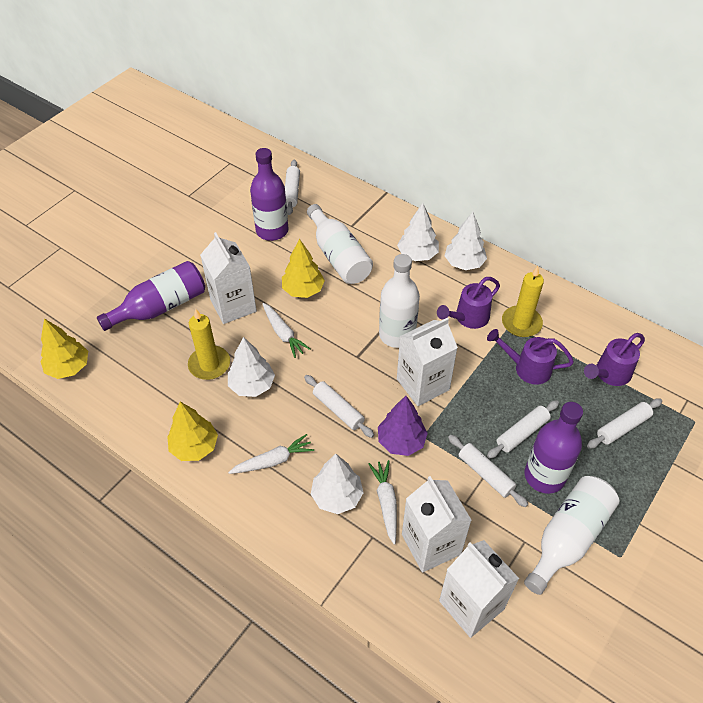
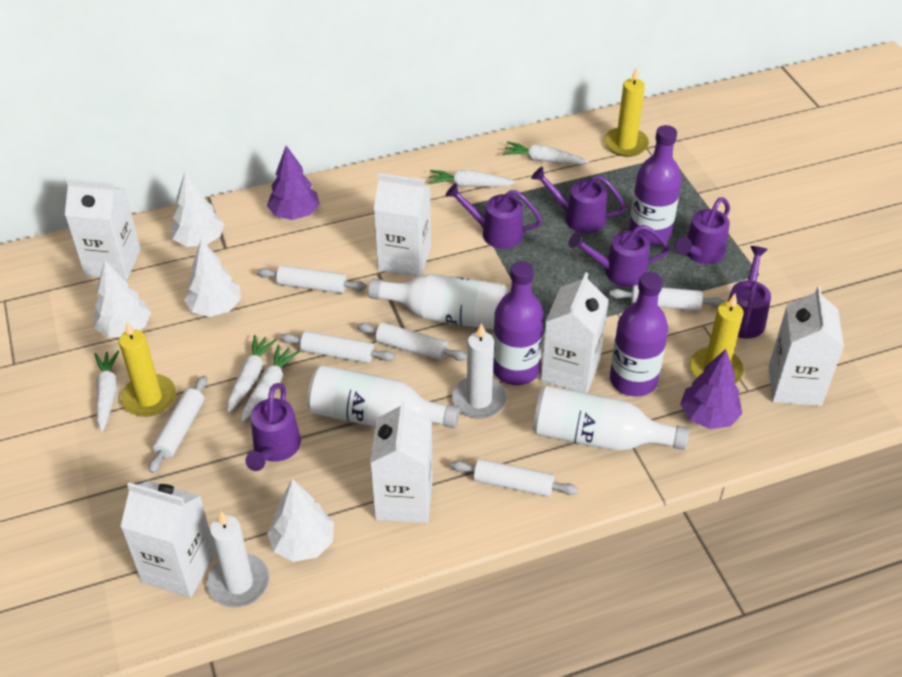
purple tree: [378,396,428,456] = 1 -> [267,145,319,220] [680,349,742,429] = 2
purple watering can: [437,277,500,329] [487,329,574,385] [584,333,645,386] = 3 -> [245,383,301,471] [445,183,542,249] [531,167,626,234] [568,225,669,287] [675,197,730,264] [728,246,771,339] = 6
white candle: none = 0 -> [207,511,269,607] [452,323,507,419] = 2
white carrot: [228,434,314,474] [262,303,310,358] [369,460,397,545] = 3 -> [94,351,119,432] [227,335,277,413] [241,345,300,423] [428,170,516,187] [503,141,589,165] = 5
white carton: [200,232,257,324] [397,318,458,406] [402,476,472,573] [439,540,519,638] = 4 -> [65,178,141,280] [121,481,215,598] [370,399,433,523] [374,173,431,277] [541,272,609,393] [769,286,844,406] = 6
white rolling pin: [285,160,300,215] [304,375,374,438] [448,435,528,507] [487,400,559,459] [587,398,662,449] = 5 -> [149,376,207,473] [257,265,367,293] [280,331,395,363] [357,323,467,361] [450,459,578,497] [609,285,725,311] = 6
yellow candle: [188,309,230,380] [502,266,544,337] = 2 -> [119,322,176,417] [604,67,649,157] [689,294,744,384] = 3
yellow tree: [40,319,88,379] [167,402,218,461] [282,239,325,298] = 3 -> none = 0

